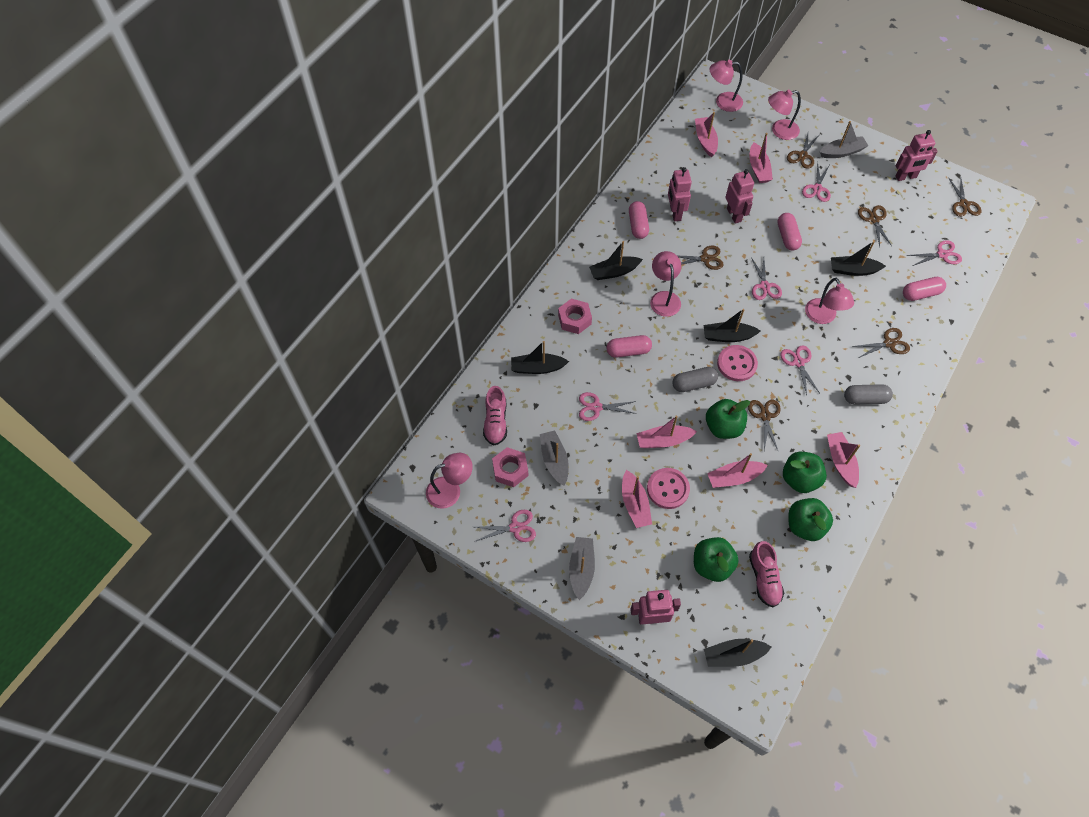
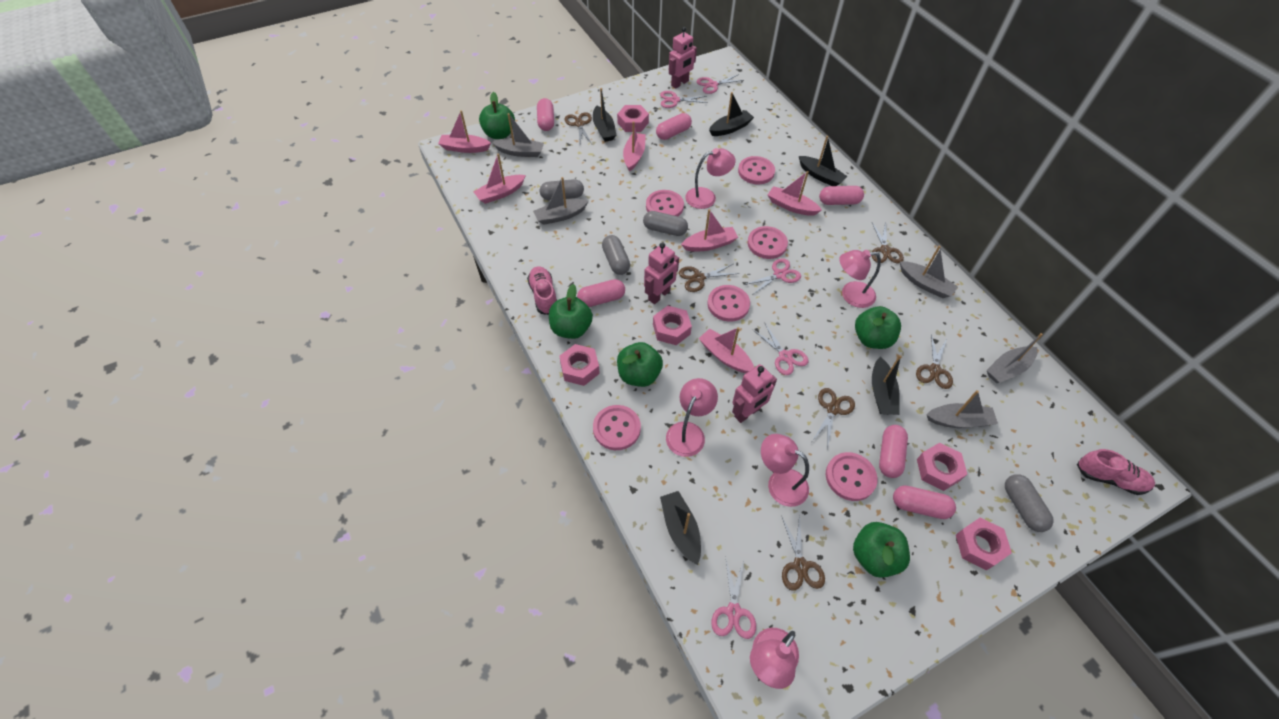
green apple: [694,537,739,582] [706,399,750,439] [783,452,827,493] [789,498,833,541] = 4 -> [479,92,515,139] [549,284,593,339] [617,342,663,387] [853,522,910,578] [855,306,901,349] = 5
grey boat: [540,430,569,486] [569,537,595,600] [820,121,868,158] = 3 -> [492,113,544,157] [533,177,588,225] [900,246,958,298] [926,390,998,428] [987,333,1043,383] = 5
grey capsule: [673,367,718,392] [844,384,893,405] = 2 -> [540,179,584,200] [602,235,630,275] [643,211,688,236] [1005,474,1054,532] = 4
pink button: [647,468,690,509] [717,345,758,381] = 2 -> [593,405,641,450] [646,190,684,216] [707,285,750,321] [738,156,775,184] [747,226,788,259] [826,452,878,501] = 6
pink capsule: [606,335,652,358] [629,201,649,239] [778,213,802,251] [903,277,946,301] = 4 -> [537,98,554,131] [577,279,625,307] [656,113,692,140] [819,186,864,205] [879,425,908,478] [893,485,956,519] = 6
pink nut: [492,447,528,487] [558,298,592,334] = 2 -> [559,344,600,386] [617,105,649,132] [653,306,692,345] [917,443,967,491] [956,518,1012,570] = 5
pink robot: [630,590,681,624] [668,167,692,221] [726,169,754,223] [895,130,938,181] = 4 -> [644,243,679,304] [669,27,697,89] [732,364,777,423] = 3
pink scissors: [474,510,536,542] [579,392,637,421] [751,257,782,300] [780,345,820,395] [802,162,831,202] [907,240,962,266] = 6 -> [660,91,708,108] [697,74,744,94] [711,556,756,639] [744,258,801,295] [752,322,808,375] = 5

